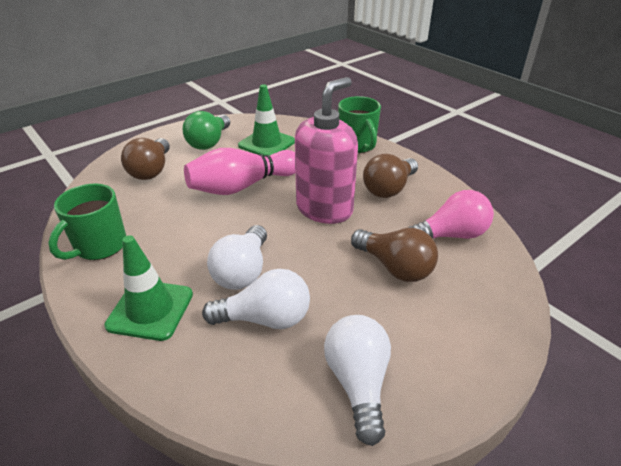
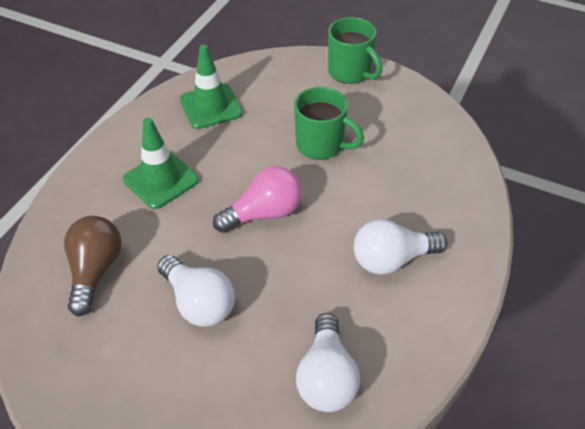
brown light bulb: [121,138,170,180] [351,228,438,282] [363,154,418,198] = 3 -> [64,216,122,316] = 1
green light bulb: [182,111,230,150] = 1 -> none = 0
pink bowling pin: [184,148,296,195] = 1 -> none = 0
pink soap dispenser: [295,77,358,224] = 1 -> none = 0

